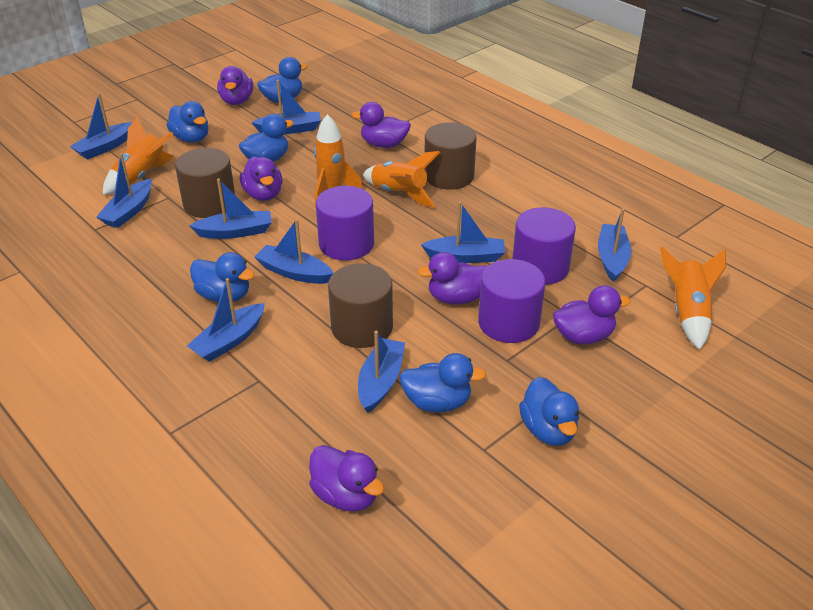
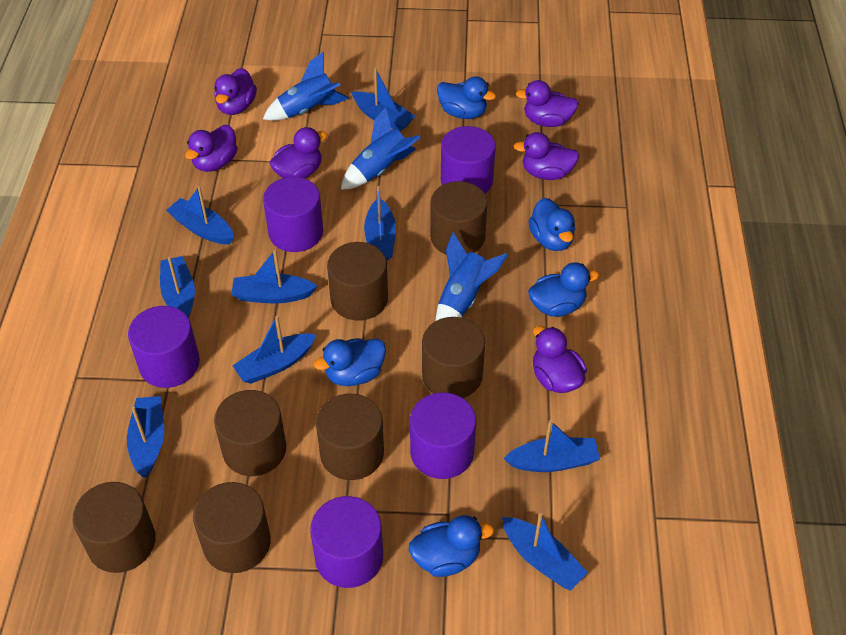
blue duck: [166,101,209,143] [190,252,255,303] [239,114,294,162] [257,57,308,103] [399,353,486,412] [519,377,579,446] = 6 -> [314,338,386,386] [409,515,494,577] [437,76,496,119] [528,198,575,251] [528,262,599,317] = 5
blue rocket: none = 0 -> [263,52,349,121] [340,107,421,190] [436,232,508,321] = 3
brown cylinder: [175,148,235,218] [328,263,393,348] [424,122,477,190] = 3 -> [73,482,156,573] [193,482,271,573] [214,390,286,476] [316,394,384,480] [327,242,388,321] [422,317,485,398] [430,181,488,255] = 7
orange rocket: [103,117,174,195] [314,114,363,208] [363,151,440,208] [660,247,726,350] = 4 -> none = 0
purple cylinder: [316,186,374,260] [478,259,546,343] [512,207,576,285] = 3 -> [128,306,200,388] [263,177,323,252] [310,496,383,588] [410,392,476,479] [441,126,496,194] = 5

